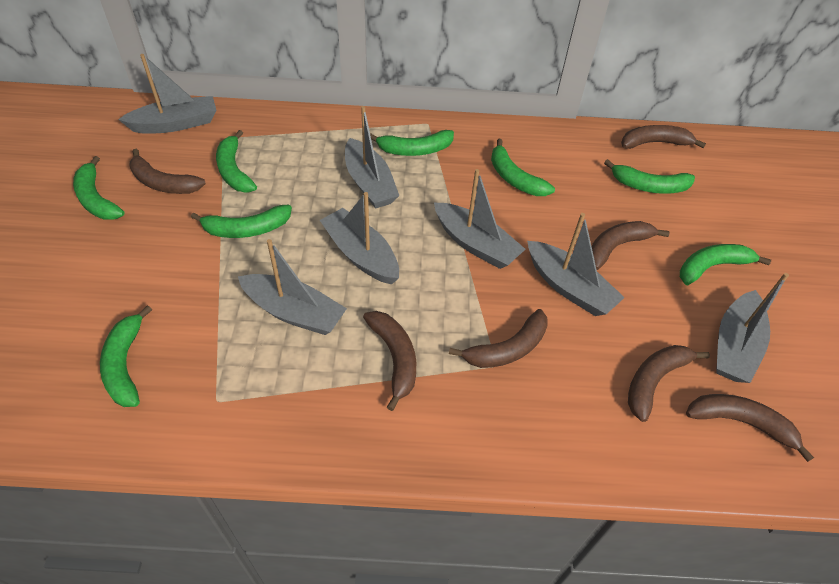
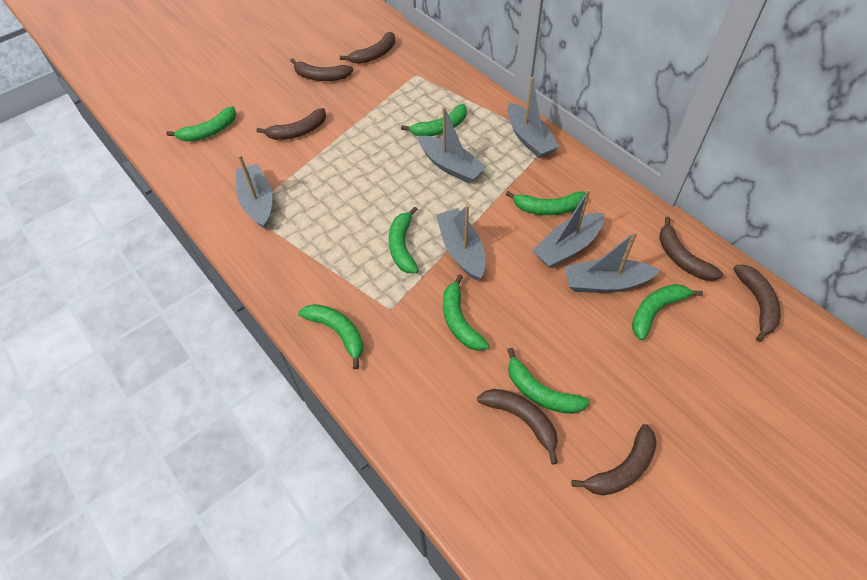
grey boat: [118,54,216,134] [238,239,347,335] [320,192,399,285] [345,106,399,209] [434,169,525,269] [527,213,625,316] [716,273,789,383] = 7 -> [236,155,273,229] [418,107,487,183] [436,205,485,281] [507,77,559,158] [532,189,604,268] [564,231,661,293] = 6

